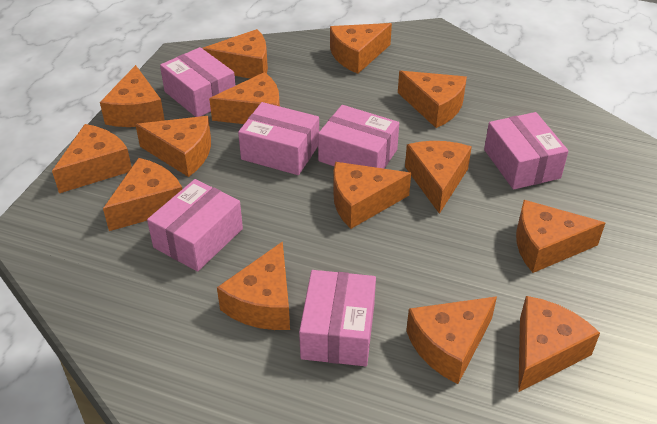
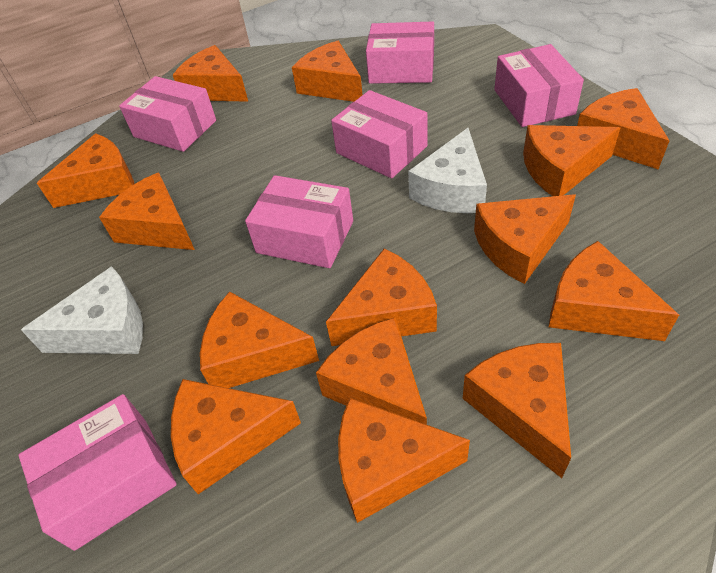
white cheese: none = 0 -> [21,266,143,354] [408,128,487,213] = 2

